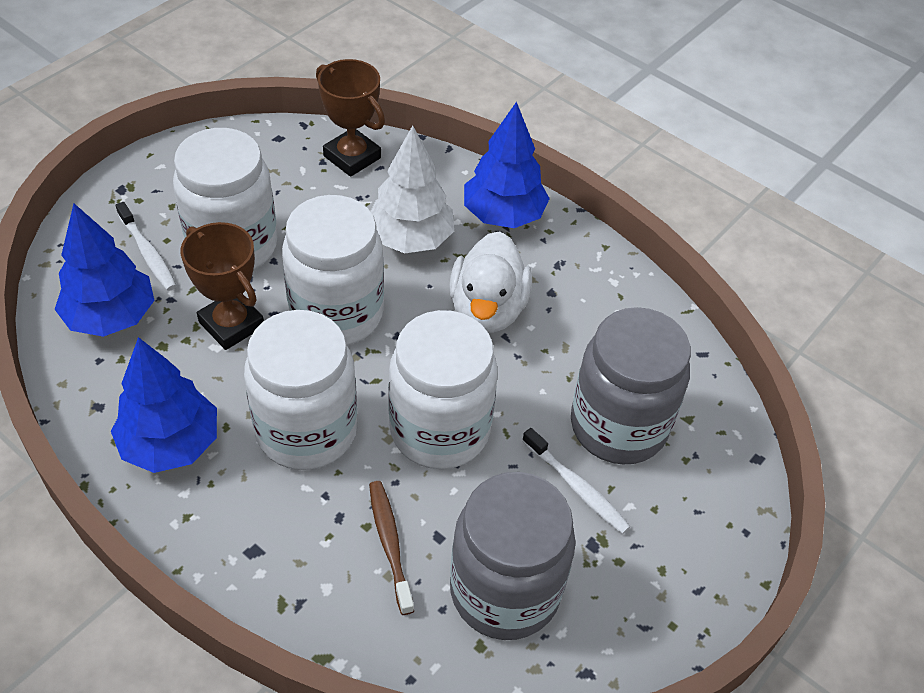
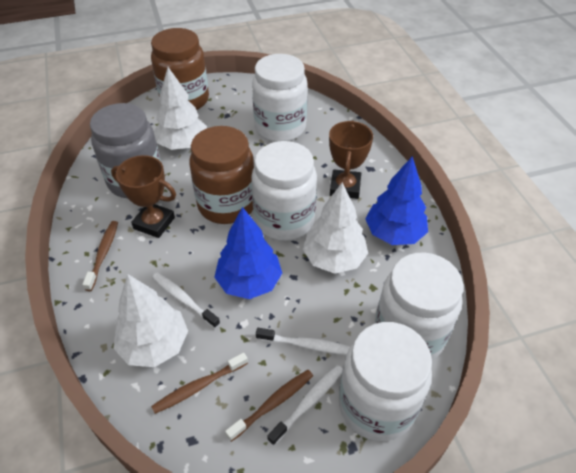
blue tree: [55,204,155,337] [111,337,217,473] [464,101,550,228] = 3 -> [214,207,282,299] [365,156,428,245] = 2
brown jar: none = 0 -> [151,28,209,110] [190,126,254,224] = 2
brown toothbrush: [369,481,414,615] = 1 -> [82,221,118,291] [151,353,248,414] [225,370,313,442] = 3
grey jar: [450,472,576,640] [571,307,691,464] = 2 -> [90,103,161,198] = 1
white duck: [449,231,532,333] = 1 -> none = 0
white toothbrush: [115,202,177,291] [522,428,631,534] = 2 -> [152,273,220,328] [256,328,350,355] [267,365,343,445] = 3
white tree: [370,125,454,254] = 1 -> [113,274,188,367] [154,67,207,150] [303,182,368,274] = 3

